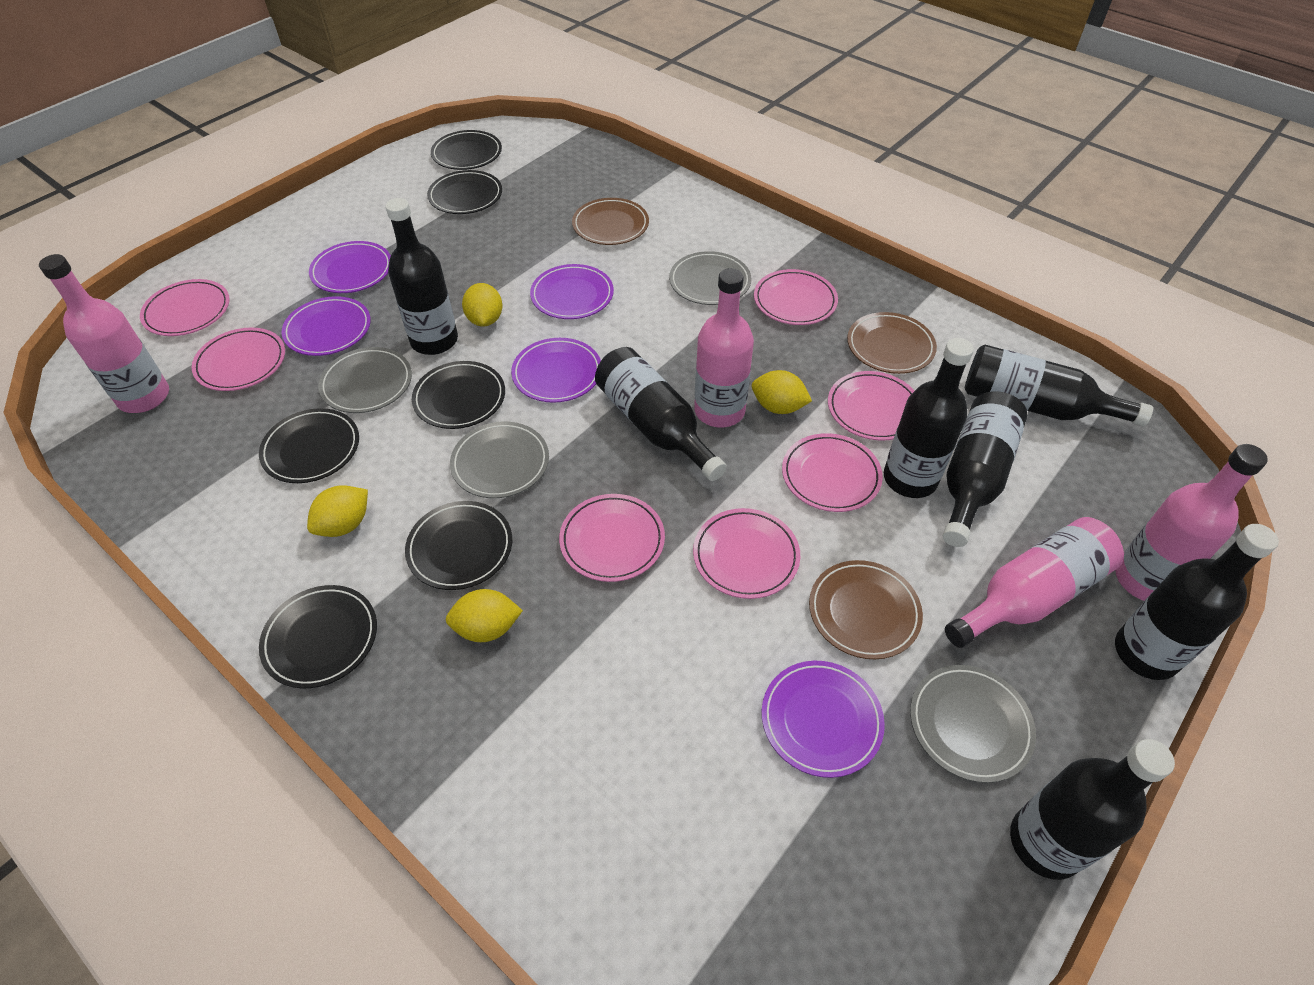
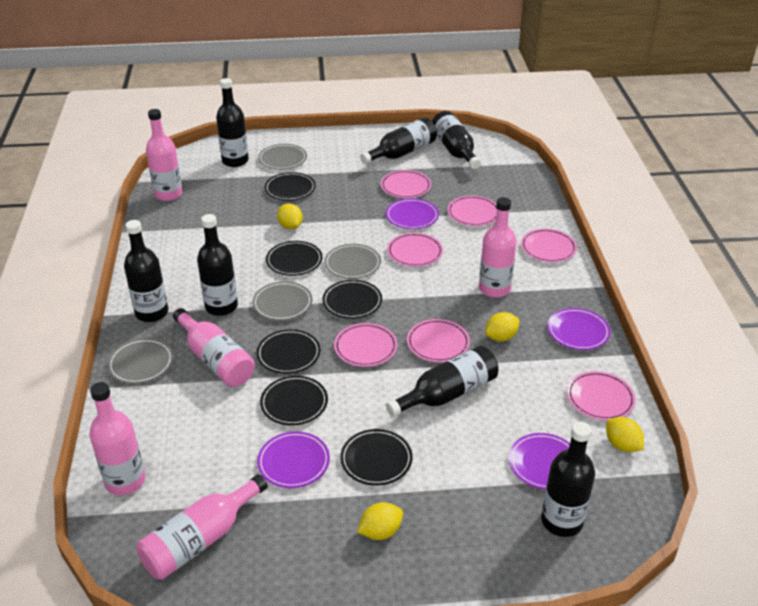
brown plate: [572,198,649,245] [809,560,923,659] [847,312,937,374] = 3 -> none = 0
pink bottle: [39,254,169,413] [694,268,754,428] [945,517,1124,648] [1115,444,1268,601] = 4 -> [89,382,146,495] [136,474,268,580] [146,109,183,201] [173,308,255,387] [479,197,517,298] = 5
purple plate: [282,296,371,356] [309,241,391,293] [511,338,601,403] [530,264,614,319] [762,661,885,778] = 5 -> [257,431,330,488] [386,198,439,229] [509,433,570,490] [547,308,610,350] = 4

